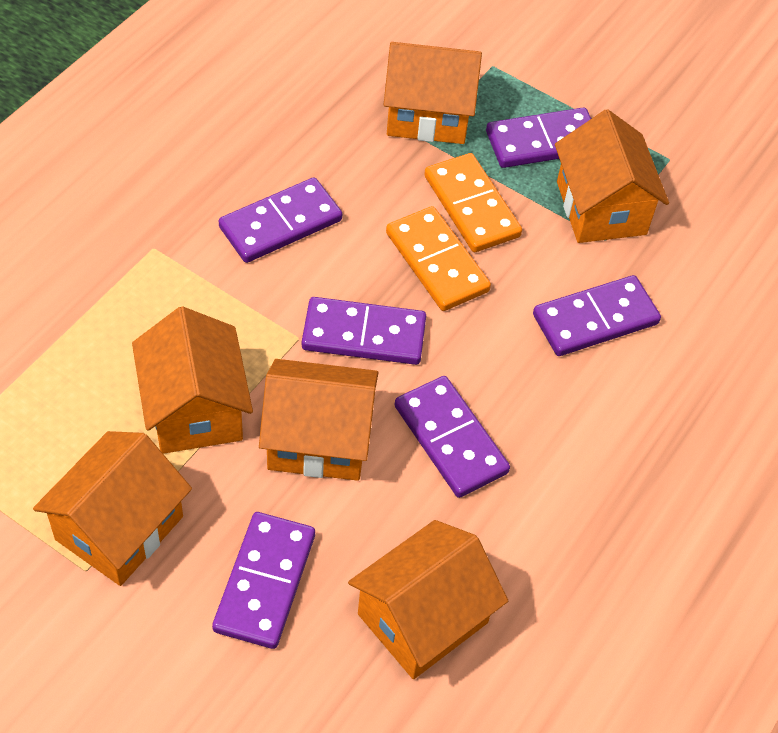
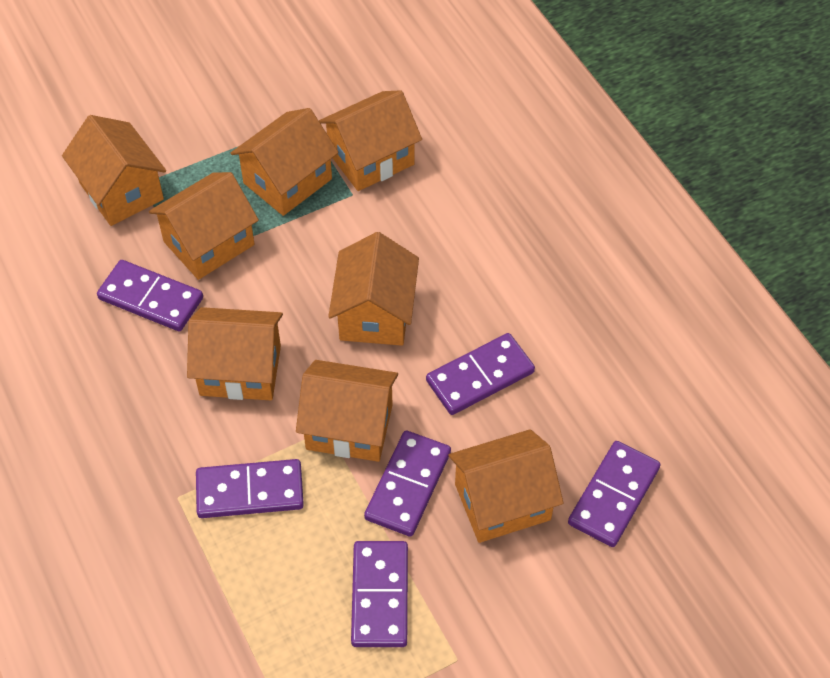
orange domino: [386,206,491,311] [424,153,522,252] = 2 -> none = 0
orange house: [33,431,192,586] [132,307,253,454] [259,359,378,481] [348,520,508,679] [384,42,482,144] [555,109,669,243] = 6 -> [62,115,166,226] [149,172,259,280] [187,307,283,400] [231,108,339,216] [296,360,398,462] [319,90,422,191] [328,232,419,346] [449,429,564,543] = 8

